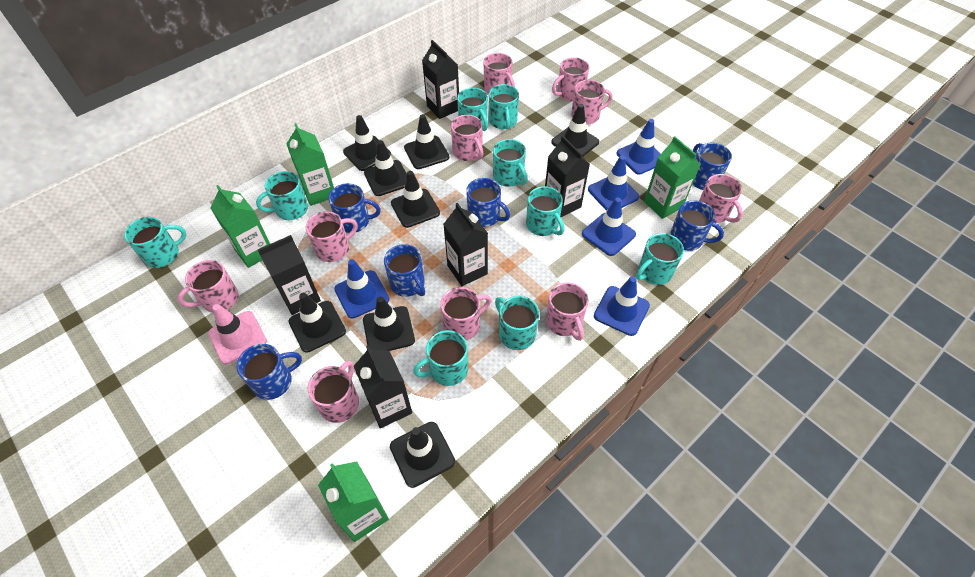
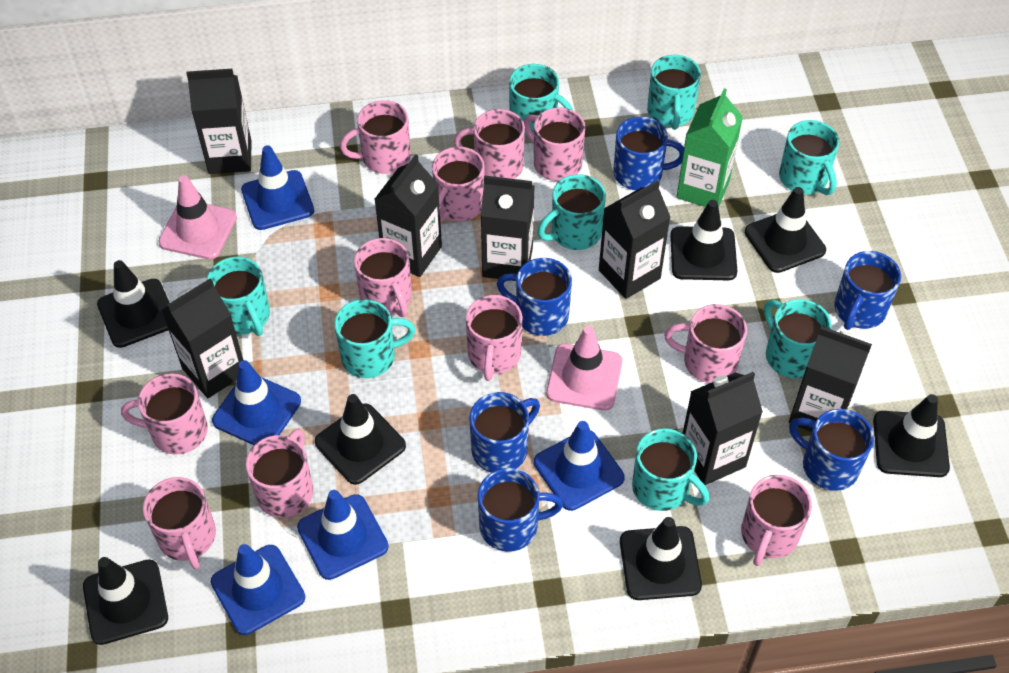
black carton: [258,235,321,315] [354,346,412,428] [422,40,459,119] [443,203,488,286] [545,136,590,217] = 5 -> [161,278,243,398] [186,69,251,174] [374,154,442,277] [481,176,535,279] [599,180,671,299] [683,372,763,485] [789,326,872,432] = 7
black traffic cone: [289,293,346,353] [343,115,391,171] [363,296,415,351] [364,140,407,196] [390,422,455,488] [391,171,440,228] [404,114,449,169] [551,104,599,156] = 8 -> [83,557,168,645] [97,260,170,348] [315,394,406,485] [620,517,702,600] [670,200,737,280] [745,187,826,273] [873,394,950,477] = 7
green carton: [211,185,270,268] [286,123,334,206] [318,461,389,542] [644,136,701,219] = 4 -> [676,88,743,208] = 1
pink mug: [177,260,238,313] [306,211,358,262] [308,361,359,423] [440,287,491,340] [451,115,483,161] [484,53,515,94] [546,282,588,341] [552,57,589,101] [571,80,613,125] [699,174,743,223] = 10 -> [121,373,208,455] [143,477,216,569] [246,429,313,518] [340,100,411,174] [354,238,412,317] [432,147,484,222] [454,109,525,179] [466,295,522,381] [524,107,585,181] [664,304,747,383] [741,475,812,566] = 11
pink traffic cone: [208,304,267,364] = 1 -> [158,175,237,259] [546,326,622,411] = 2
turquoise mug: [124,217,186,268] [256,171,308,220] [413,330,468,386] [457,88,488,131] [489,84,519,130] [493,139,528,187] [495,296,539,350] [526,186,565,236] [636,233,684,285] = 9 -> [207,257,270,336] [334,299,415,378] [509,64,573,135] [537,174,606,250] [632,428,709,511] [647,55,701,130] [764,299,832,378] [779,120,839,195] = 8

